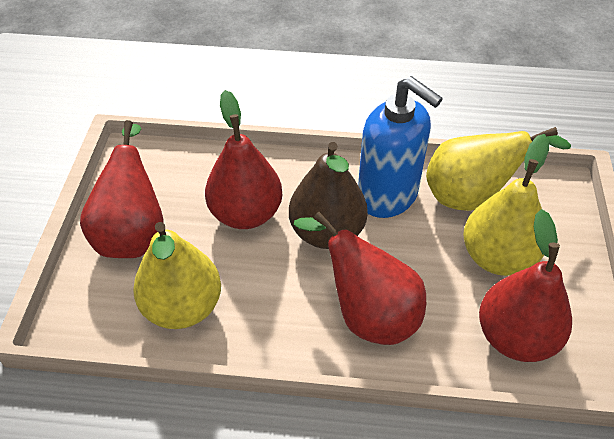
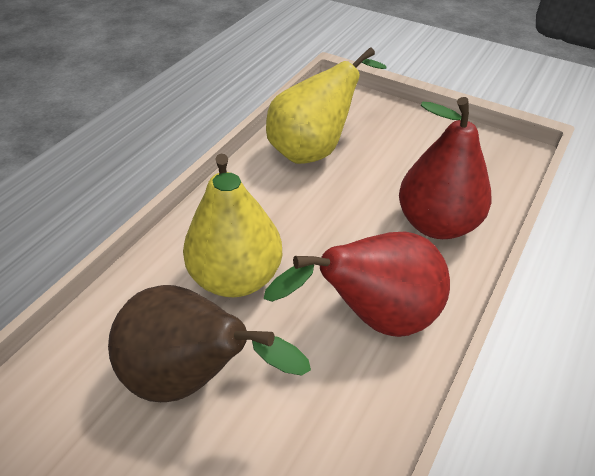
blue soap dispenser: [358,76,443,218] = 1 -> none = 0
red pear: [80,120,163,258] [205,90,282,229] [294,212,426,345] [479,209,572,362] = 4 -> [264,232,450,337] [399,97,491,239] = 2
yellow pear: [133,222,221,329] [426,127,571,211] [463,134,549,276] = 3 -> [183,154,282,297] [266,47,387,164] = 2

